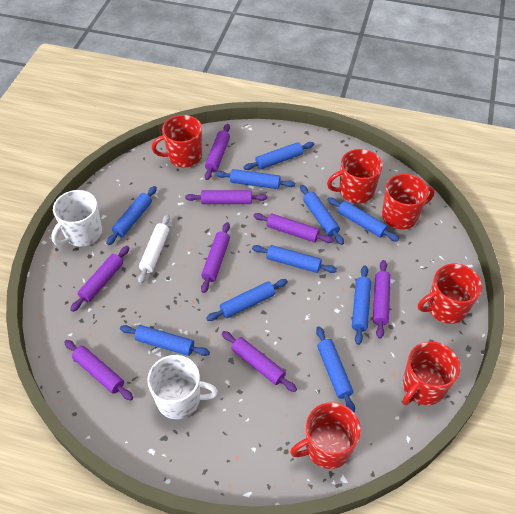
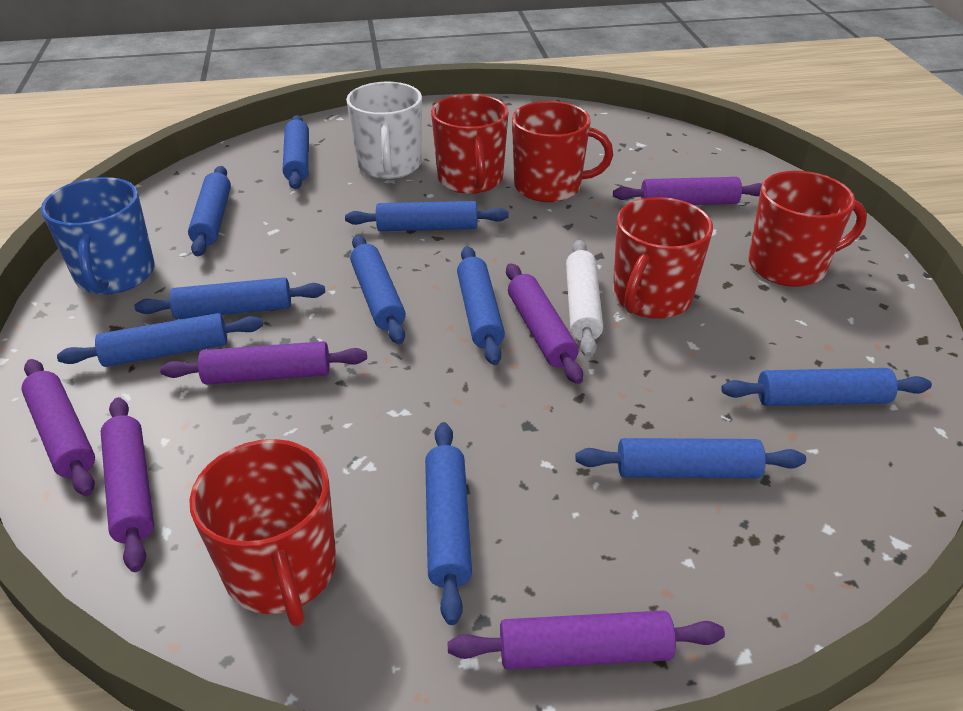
blue mug: none = 0 -> [41,177,155,295] = 1
purple rolling pin: [64,340,133,400] [70,246,129,312] [185,190,267,204] [201,222,230,293] [205,124,230,180] [222,331,297,392] [253,213,334,243] [373,260,391,339] = 8 -> [21,359,95,496] [101,397,154,572] [160,341,367,385] [448,610,725,670] [506,263,583,384] [613,177,762,205] = 6
red mug: [152,115,202,168] [290,402,361,469] [327,149,383,203] [382,174,435,229] [402,341,460,405] [418,264,482,324] = 6 -> [189,439,336,627] [431,94,509,194] [512,101,613,202] [613,197,713,319] [748,171,867,287] = 5
white mug: [51,190,102,247] [147,355,218,419] = 2 -> [346,82,422,179] = 1

